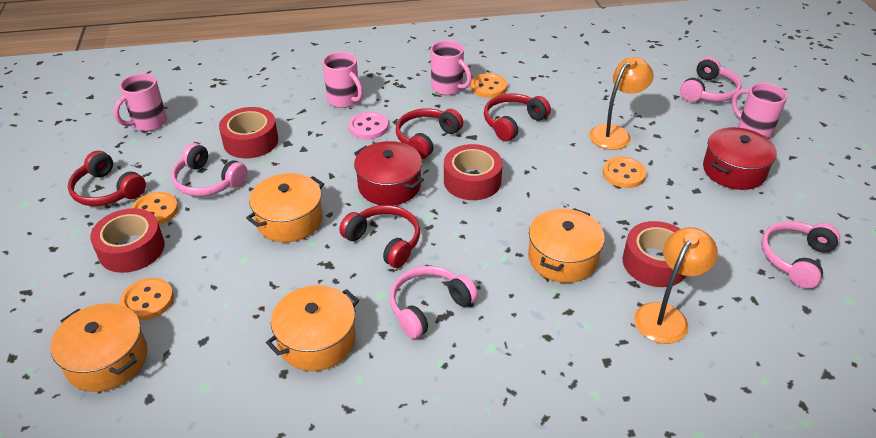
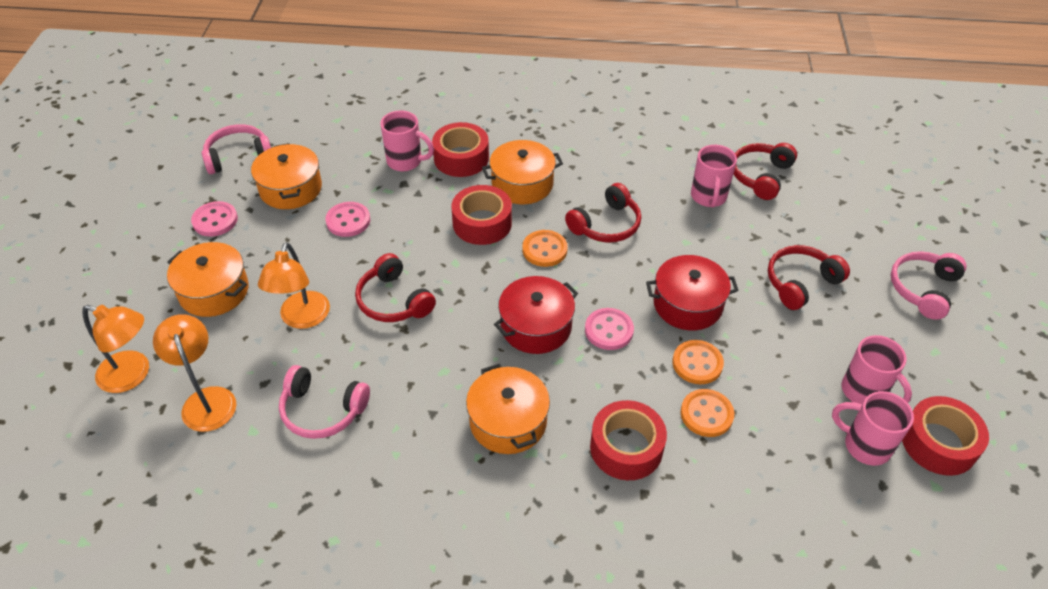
orange button: [120,278,174,320] [131,192,178,225] [470,73,507,98] [603,157,646,188] = 4 -> [523,230,568,267] [672,340,724,384] [681,389,734,437] = 3
orange lamp: [589,57,654,150] [634,227,718,344] = 2 -> [82,305,149,393] [153,314,237,432] [258,242,330,329] = 3
pink button: [349,112,388,139] = 1 -> [191,201,238,237] [325,202,370,237] [585,308,634,350] = 3
pink headphones: [171,143,248,197] [390,266,478,339] [680,57,742,102] [761,221,840,289] = 4 -> [202,124,271,174] [279,365,370,439] [891,251,967,320] = 3

